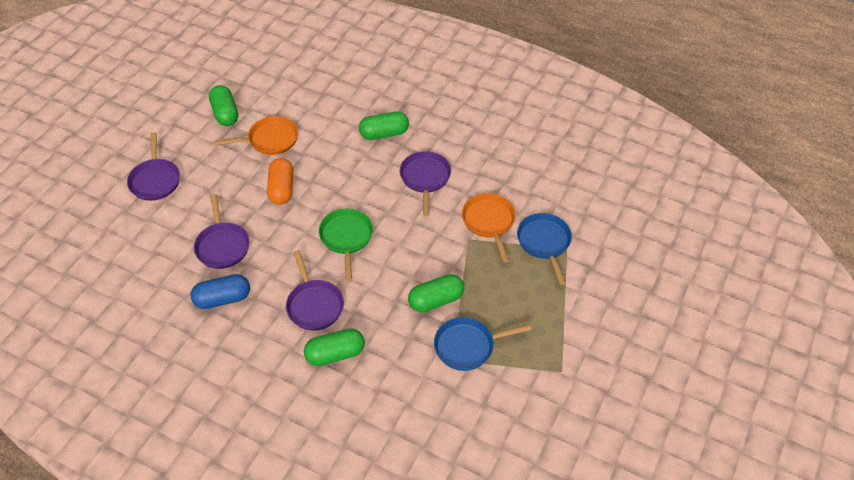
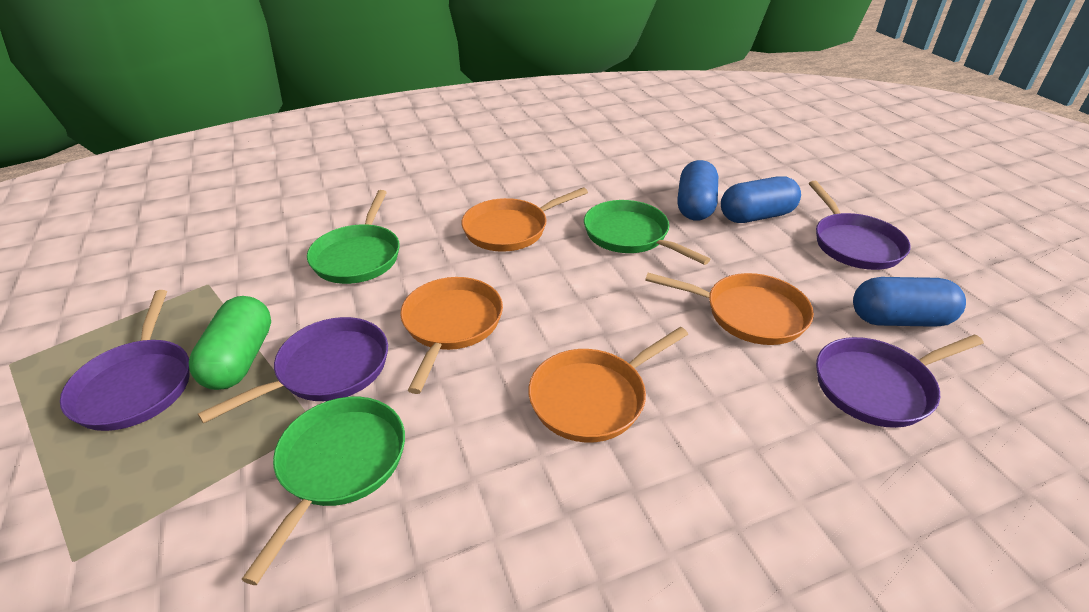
blue capsule: [190,274,250,309] = 1 -> [677,160,718,221] [721,176,801,223] [853,277,966,327] = 3
blue pan: [434,317,531,371] [517,213,572,285] = 2 -> none = 0
green capsule: [209,85,238,126] [304,328,365,366] [359,111,409,140] [408,274,464,312] = 4 -> [189,296,271,390] = 1
green pan: [318,209,373,281] = 1 -> [241,397,405,585] [307,190,400,284] [584,200,711,265] = 3
orange capsule: [267,158,293,205] = 1 -> none = 0
orange pan: [214,116,298,155] [462,193,516,262] = 2 -> [400,277,503,394] [462,187,588,252] [528,327,688,443] [645,273,814,345] = 4

